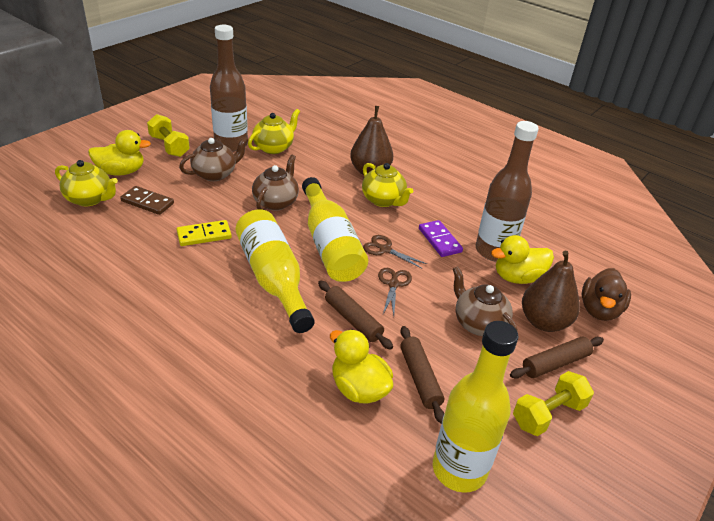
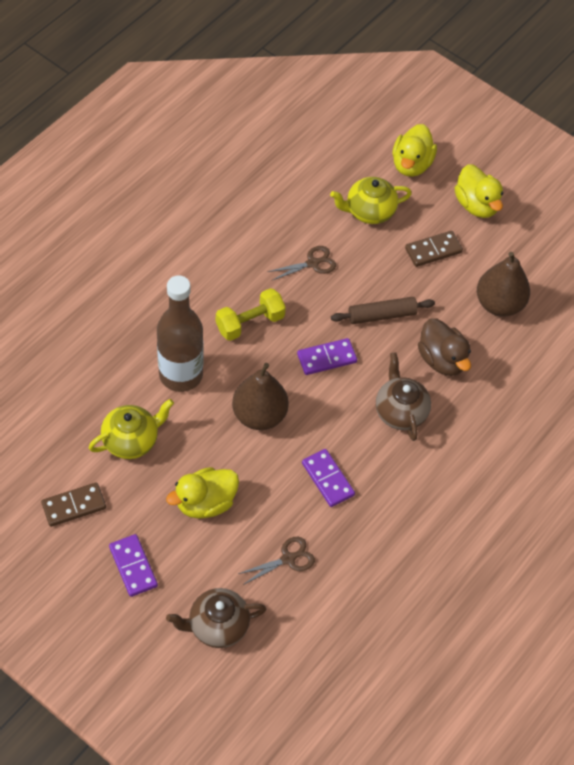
brown bottle: [210,25,248,152] [475,121,539,262] = 2 -> [157,275,203,392] = 1
brown domino: [120,186,174,215] = 1 -> [41,482,106,527] [405,231,463,267] = 2
brown rolling pin: [318,280,393,350] [400,326,444,424] [510,337,604,379] = 3 -> [331,297,435,324] = 1
brown teapot: [179,136,248,181] [252,155,299,211] [453,266,518,336] = 3 -> [166,588,266,648] [376,352,431,441] = 2
purple domino: [419,220,463,257] = 1 -> [109,534,158,597] [297,338,357,375] [302,449,355,507] = 3
yellow bottle: [236,209,315,333] [302,177,368,282] [433,321,518,493] = 3 -> none = 0
yellow domino: [176,220,232,246] = 1 -> none = 0
yellow dumbbell: [147,114,190,157] [513,371,594,436] = 2 -> [216,288,286,341] = 1
yellow teapot: [55,160,118,206] [248,109,300,154] [362,163,413,207] = 3 -> [89,399,174,459] [330,177,412,224] = 2

